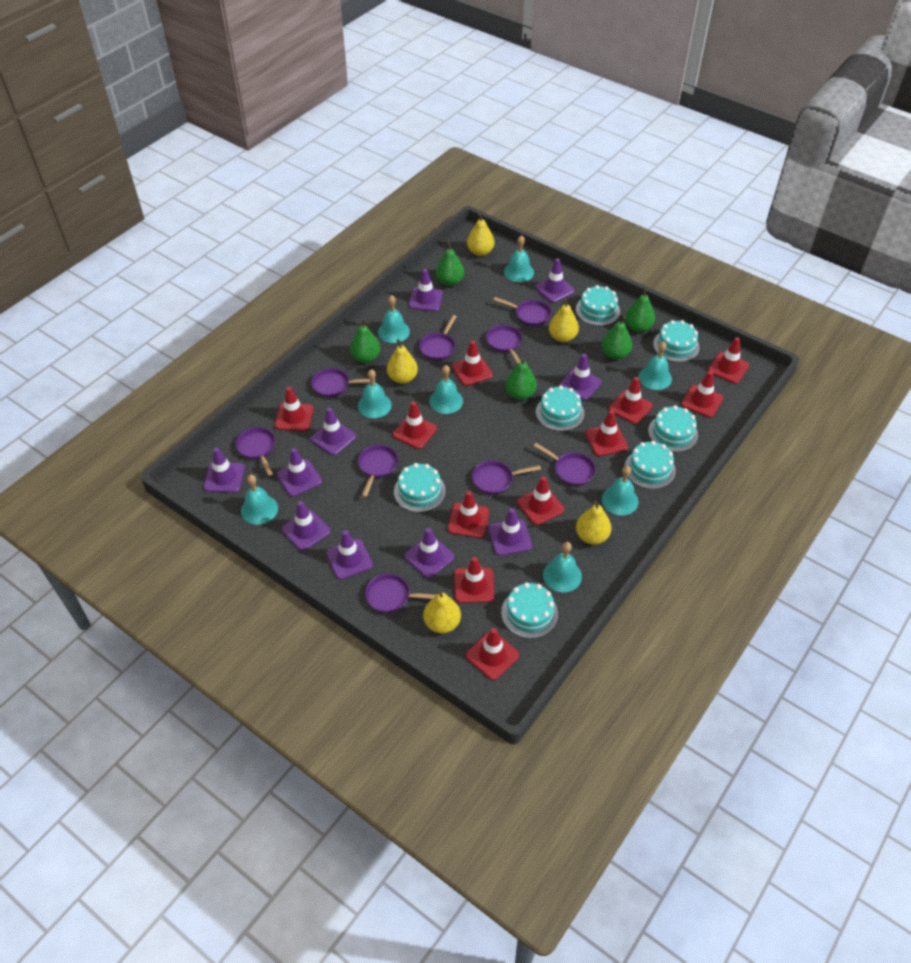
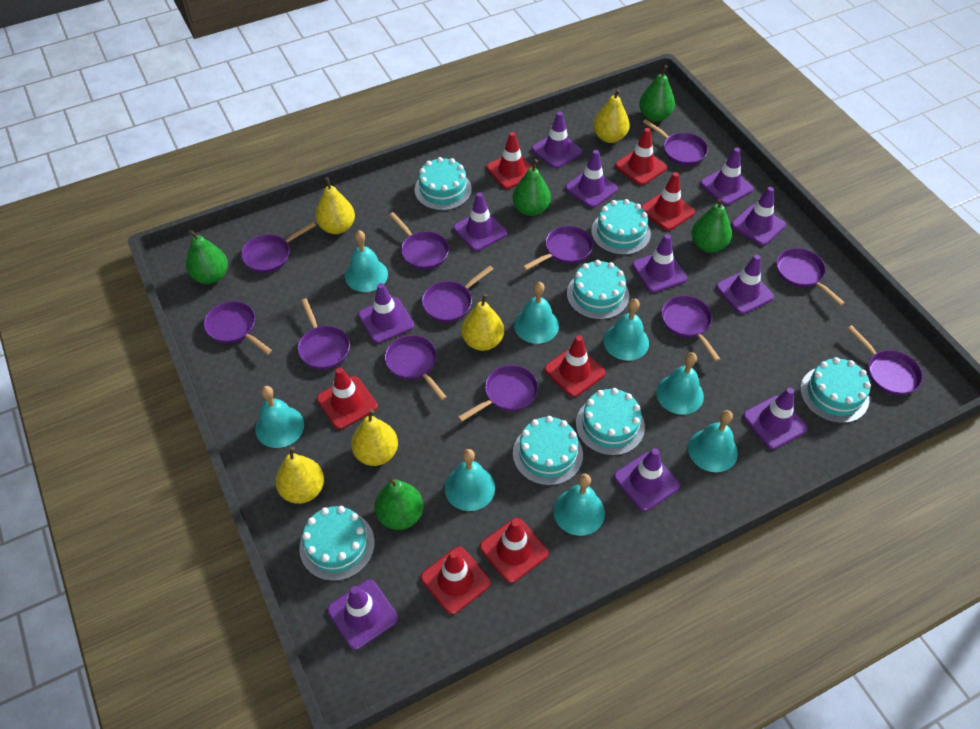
purple pan: [236,427,275,476] [311,368,376,397] [358,445,398,497] [365,574,436,613] [419,315,457,361] [472,461,541,495] [486,325,522,364] [494,297,552,326] [534,443,596,486] = 9 -> [204,301,272,354] [241,222,316,273] [298,298,350,370] [385,335,447,401] [389,212,449,270] [422,266,493,323] [458,365,538,422] [523,226,593,270] [643,119,708,166] [661,295,720,362] [776,248,845,306] [847,325,923,396] = 12
purple traffic cone: [204,448,245,493] [277,448,322,497] [282,501,331,551] [311,408,356,456] [326,530,373,580] [405,528,455,578] [409,269,443,311] [488,508,532,556] [535,258,575,303] [559,354,602,400] = 10 -> [327,579,398,650] [358,283,414,343] [453,192,507,251] [532,112,582,169] [565,150,618,208] [614,448,680,511] [632,234,687,293] [700,148,754,205] [716,255,774,314] [731,187,786,246] [743,388,808,449] = 11
red traffic cone: [275,387,314,431] [393,402,437,449] [448,491,489,538] [452,340,493,386] [454,557,495,603] [466,628,519,680] [517,476,565,525] [585,410,628,456] [609,377,653,424] [681,371,723,418] [708,337,749,384] = 11 -> [317,367,378,429] [421,547,491,615] [480,518,548,583] [486,132,533,189] [544,335,605,397] [615,128,667,185] [641,172,695,231] = 7

